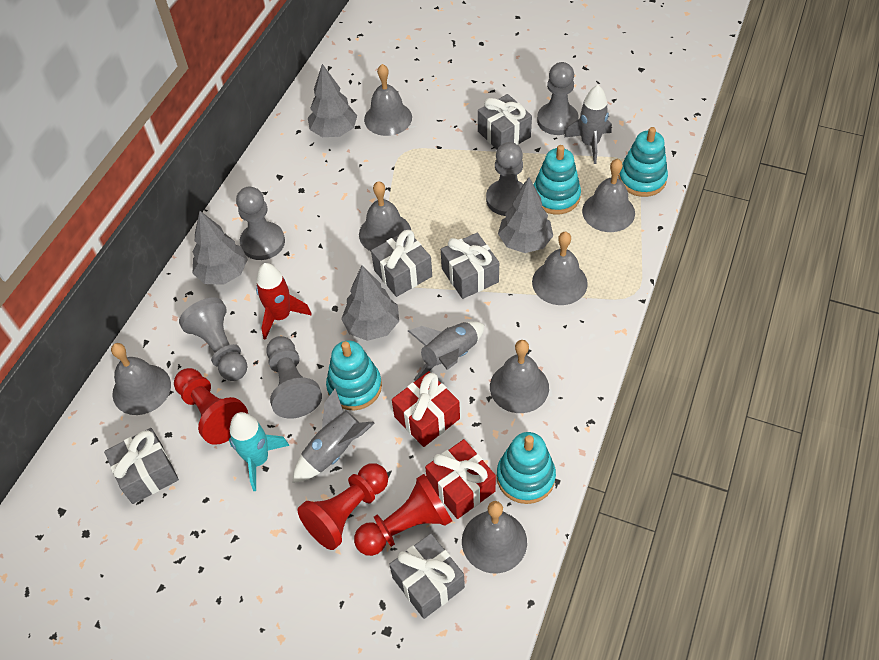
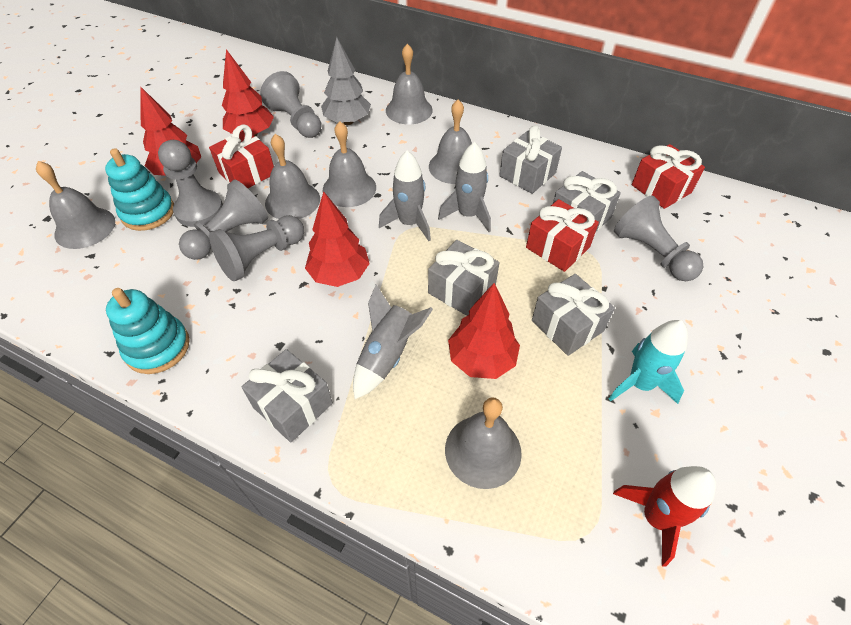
grey bell: [111,343,171,415] [359,181,411,251] [364,64,412,136] [462,501,527,573] [490,340,549,413] [532,232,588,305] [582,159,635,232] = 7 -> [36,161,115,249] [265,134,320,219] [323,121,376,207] [386,44,433,124] [429,99,472,184] [445,397,522,489] = 6
grey tree: [192,211,248,285] [308,64,357,137] [341,265,399,341] [498,177,553,253] = 4 -> [321,37,371,125] = 1
red gift: [392,371,460,447] [425,439,496,519] = 2 -> [209,125,274,188] [526,199,599,272] [632,144,705,209] = 3
red pawn: [174,368,248,445] [297,463,388,550] [354,474,452,556] = 3 -> none = 0
red tree: none = 0 -> [140,86,201,176] [222,49,274,136] [305,191,370,287] [448,283,520,379] = 4
turquoise stacking toy: [326,341,382,410] [497,432,556,504] [534,145,581,214] [618,127,668,197] = 4 -> [105,148,174,231] [106,288,190,374] = 2

